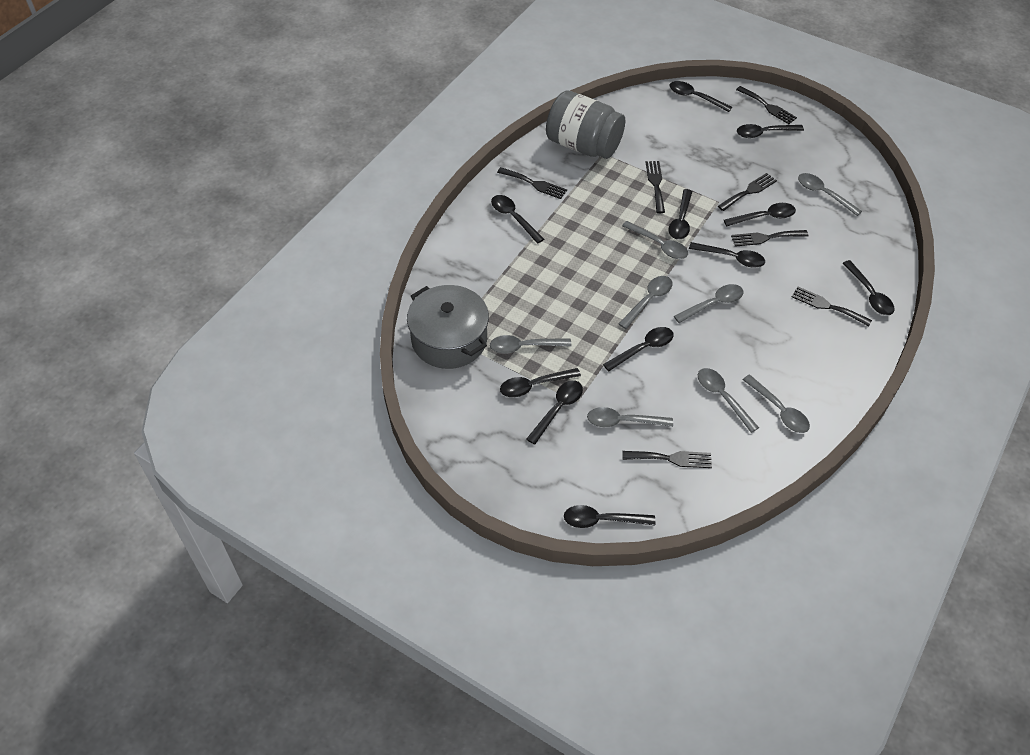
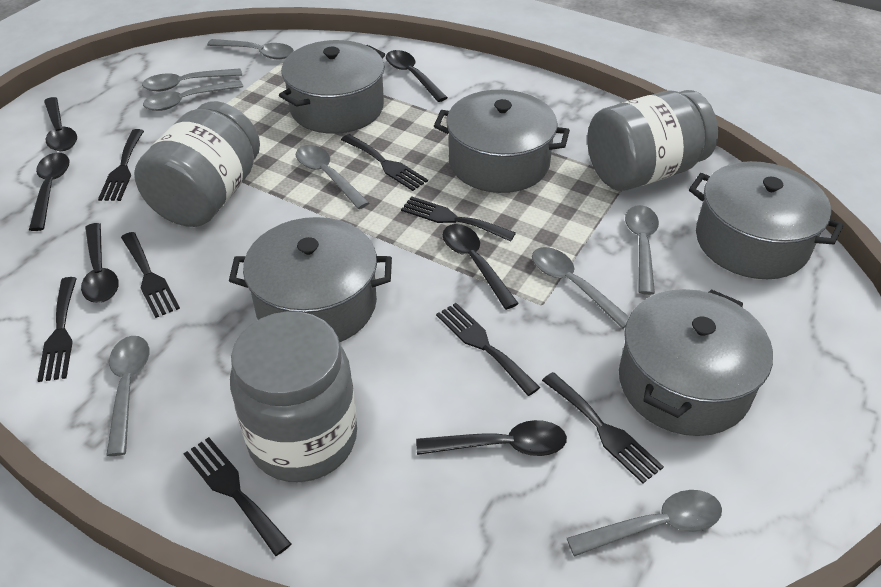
black fork: [497,167,567,199] [622,451,712,468] [646,161,665,213] [718,173,777,211] [731,230,808,247] [736,86,797,124] [792,287,872,326] = 7 -> [37,277,77,382] [98,129,144,201] [121,232,180,318] [183,437,291,556] [341,134,428,191] [401,196,516,242] [436,303,540,396] [542,372,664,483] = 8
black spoon: [491,195,544,244] [500,368,581,397] [526,380,583,445] [564,505,655,528] [603,327,674,371] [669,189,693,239] [670,81,732,112] [689,242,765,268] [724,203,796,226] [737,124,804,138] [843,260,894,315] = 11 -> [29,153,70,231] [44,97,77,151] [81,223,119,303] [386,50,448,102] [416,420,567,456] [443,224,519,310] = 6
grey jar: [546,90,625,159] = 1 -> [134,101,260,227] [230,311,357,482] [587,90,718,191] = 3
grey pot: [407,285,489,369] = 1 -> [229,217,392,342] [279,40,385,134] [434,90,570,193] [619,289,773,436] [689,161,844,279] = 5

